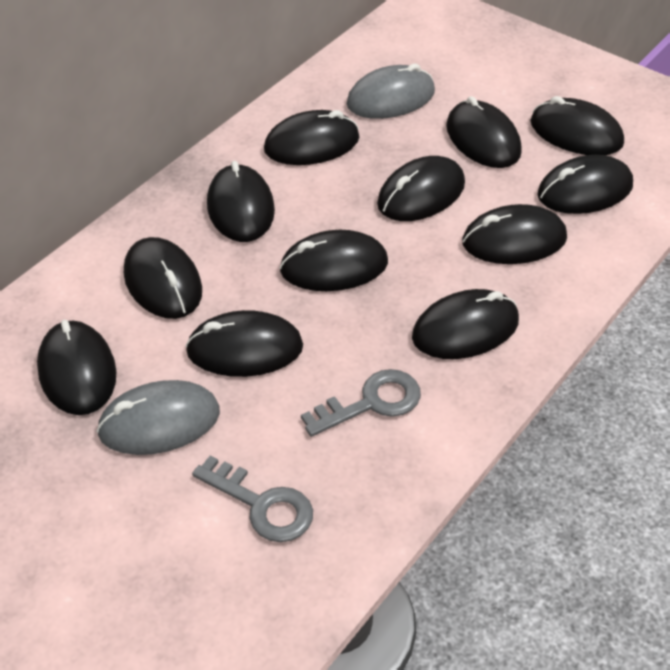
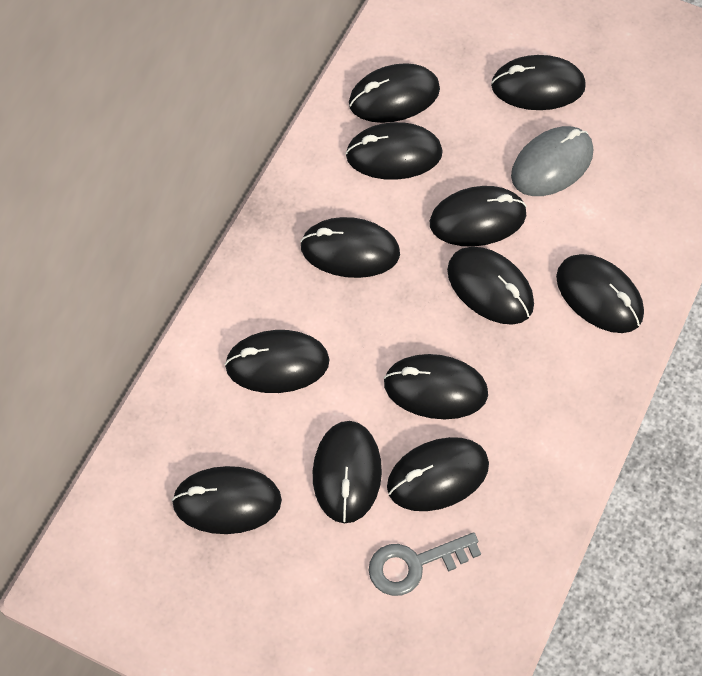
grey key: [192,456,313,542] [301,369,421,437] = 2 -> [369,532,481,596] = 1
grey mouse: [96,380,220,455] [347,64,435,119] = 2 -> [511,126,593,196] = 1

